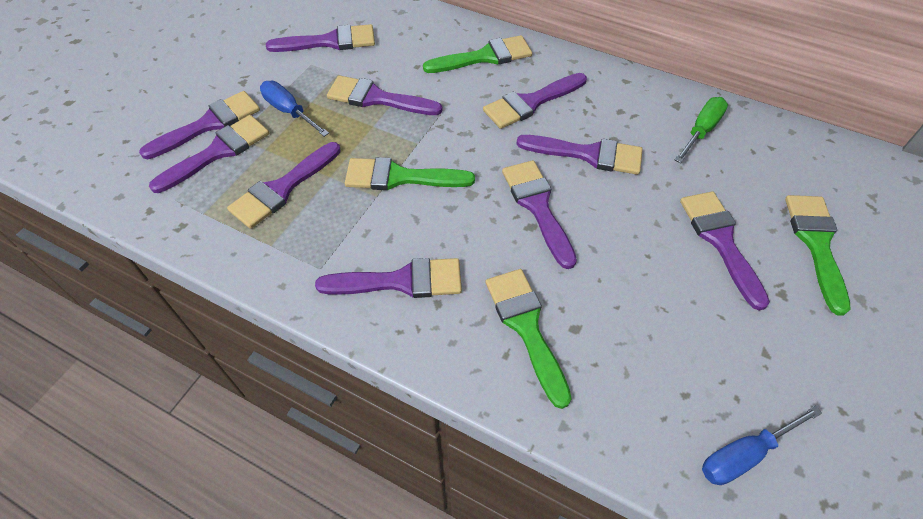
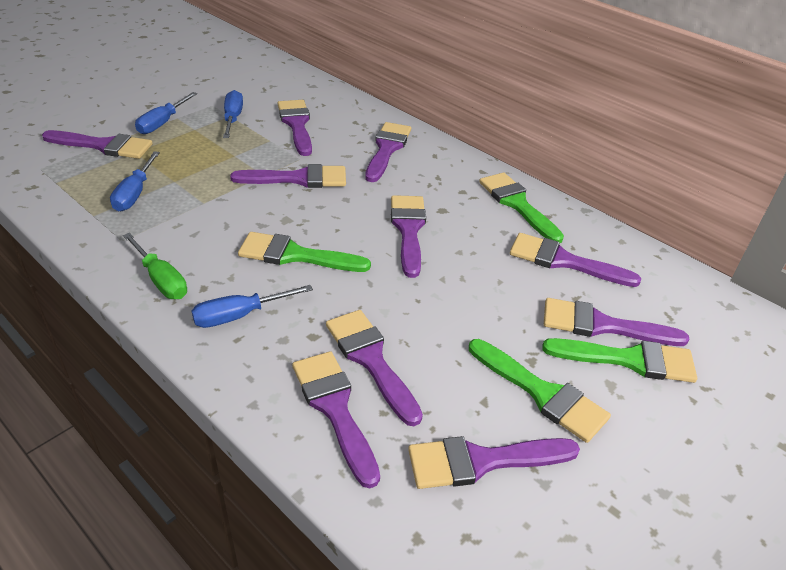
blue screwdriver: [260,81,329,137] [702,405,822,485] = 2 -> [110,151,160,211] [135,92,197,134] [191,285,313,328] [223,90,243,138] = 4

